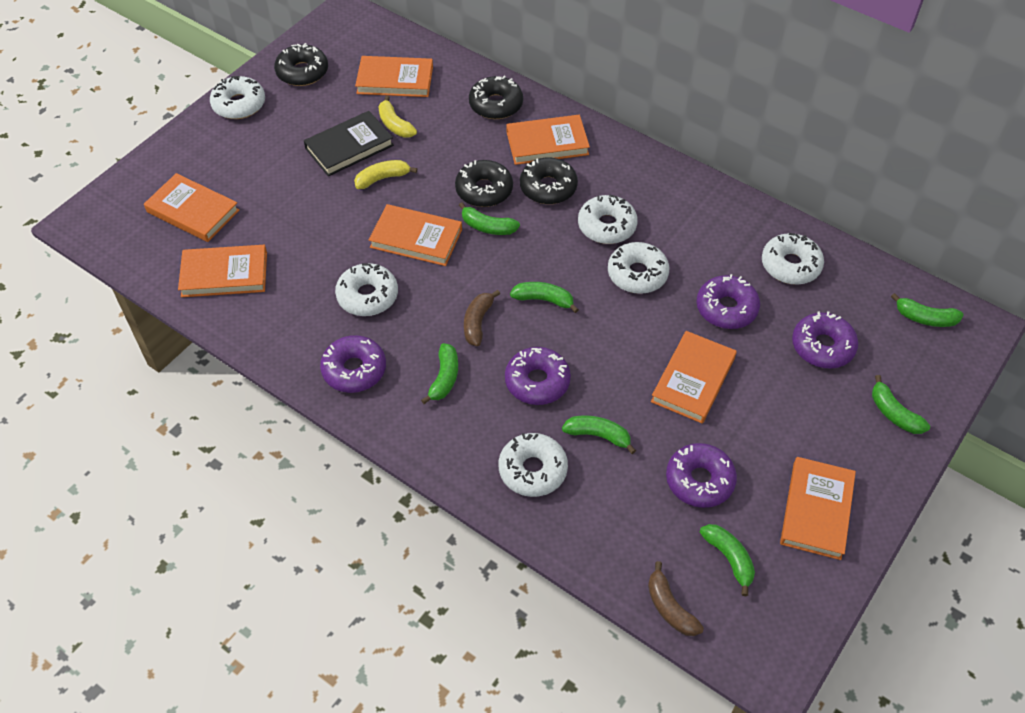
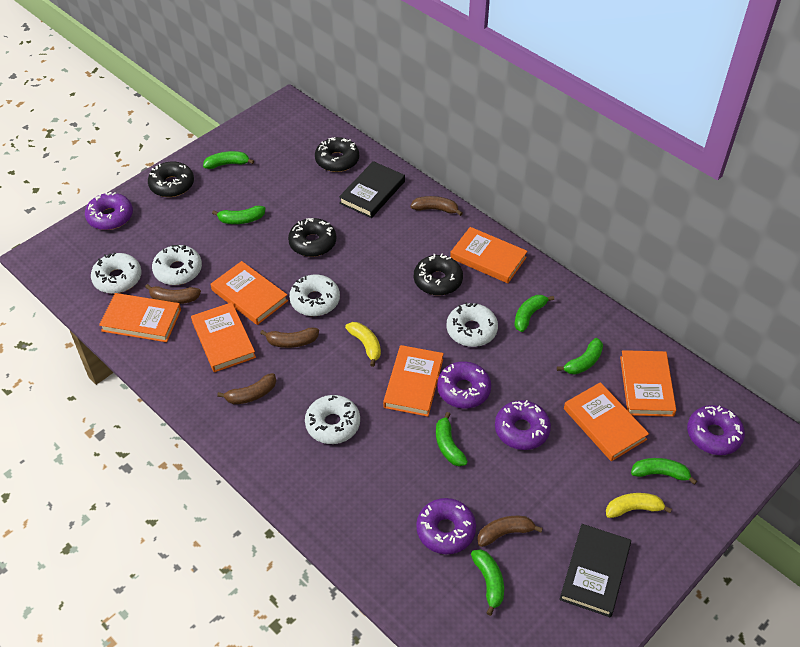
black book: [304,111,394,176] = 1 -> [339,161,405,218] [559,524,631,617] = 2
brown banana: [464,290,500,346] [648,561,704,636] = 2 -> [145,284,201,304] [217,373,276,404] [260,327,319,348] [410,196,463,216] [477,516,543,547] = 5
white donut: [210,76,265,119] [335,263,398,316] [498,433,568,497] [578,195,638,244] [608,242,669,294] [762,233,824,285] = 6 -> [91,252,142,294] [152,245,202,285] [289,275,340,316] [305,395,360,444] [446,302,498,347] = 5

